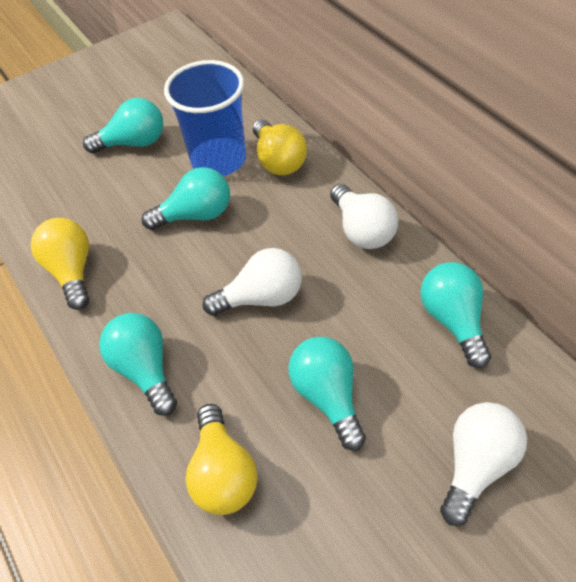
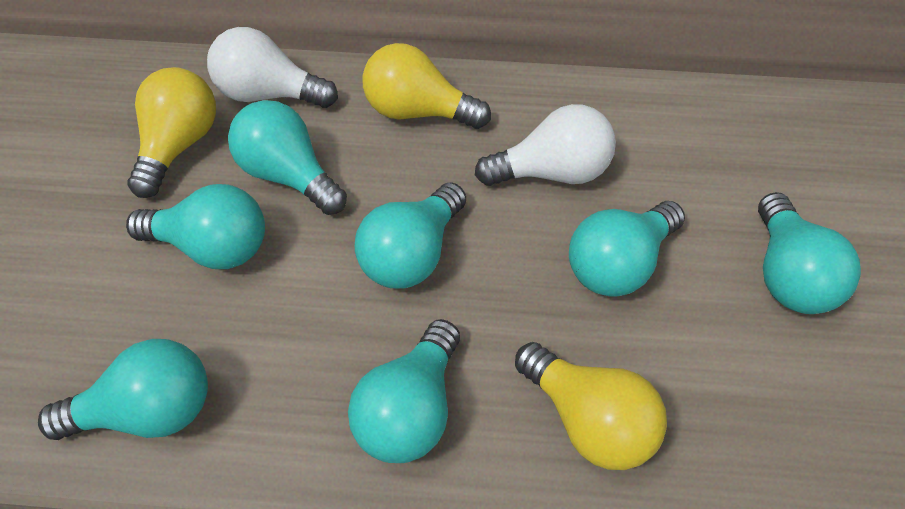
blue cup: [164,60,246,176] = 1 -> none = 0
turquoise light bulb: [83,98,163,154] [99,313,177,416] [141,167,230,230] [288,337,366,451] [421,262,491,368] = 5 -> [38,339,208,440] [126,184,265,269] [228,100,347,215] [348,319,460,463] [355,182,466,289] [569,201,685,297] [758,192,861,314] = 7
white light bulb: [203,248,302,316] [330,184,398,249] [440,402,527,526] = 3 -> [207,27,338,108] [475,104,616,186] = 2

